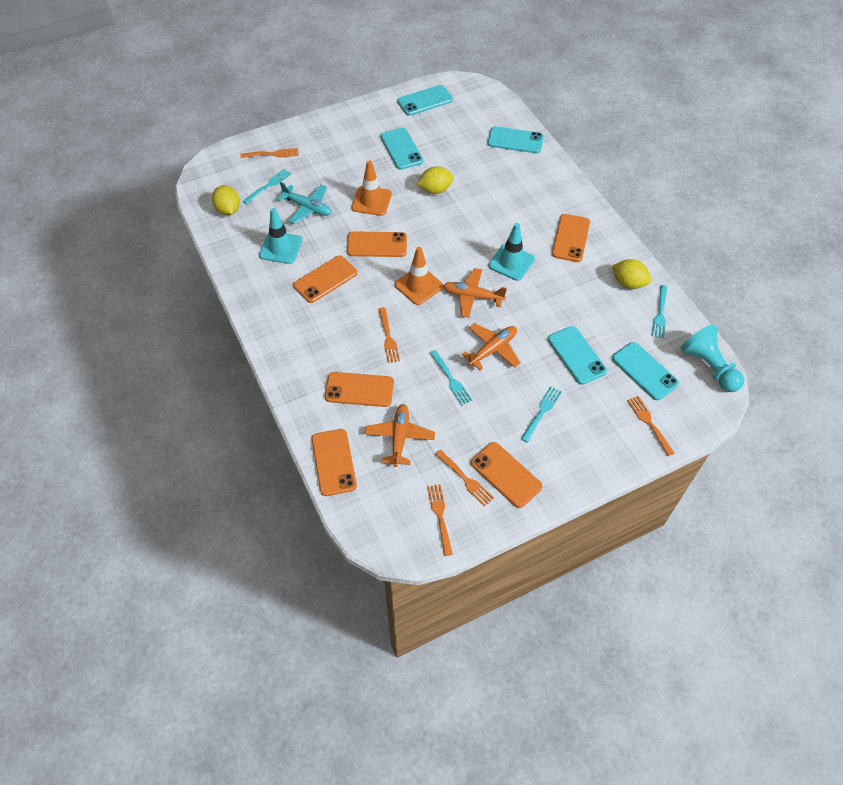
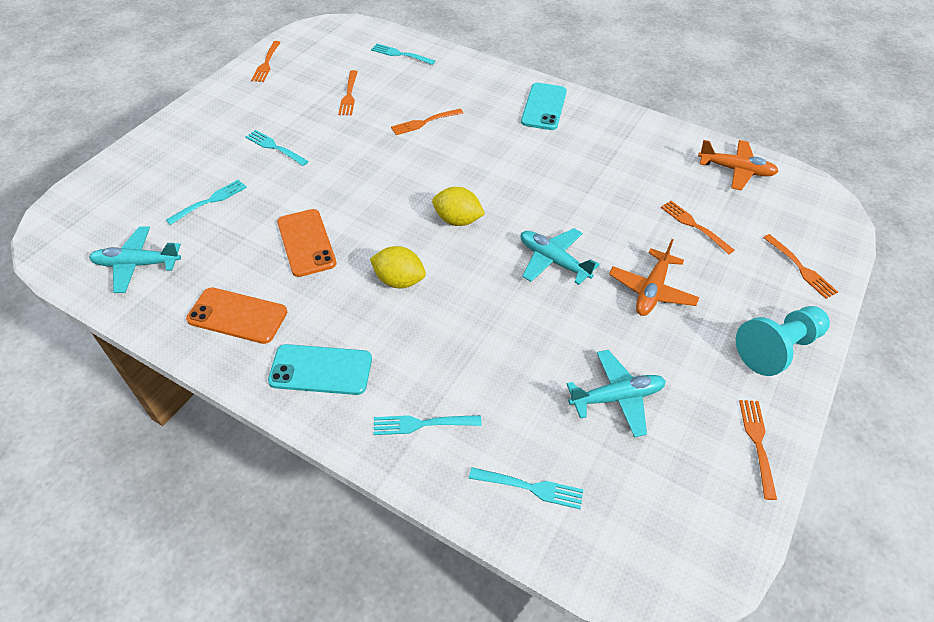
orange fork: [240,148,298,158] [378,307,400,363] [427,484,453,556] [435,450,494,506] [627,396,674,456] = 5 -> [251,41,281,82] [338,70,358,115] [391,109,463,135] [661,201,734,254] [739,400,777,500] [763,234,838,299] = 6
orange phone: [293,256,357,303] [312,429,357,496] [325,372,394,407] [347,231,407,257] [471,442,543,508] [552,214,590,262] = 6 -> [186,287,287,344] [277,209,336,277] = 2
orange plane: [365,404,435,467] [443,268,507,318] [462,323,521,371] = 3 -> [609,239,699,316] [698,140,779,190] = 2
orange traffic cone: [352,160,392,216] [395,247,443,305] = 2 -> none = 0
turquoise fork: [243,169,291,204] [430,350,472,405] [521,386,562,443] [652,285,668,338] = 4 -> [166,179,247,225] [246,130,309,166] [371,44,435,65] [374,415,482,435] [469,467,583,509] = 5
turquoise phone: [380,128,423,170] [397,85,453,116] [488,126,544,153] [548,326,607,385] [612,342,679,400] = 5 -> [268,344,372,395] [521,83,567,130] = 2
turquoise plane: [277,182,331,224] = 1 -> [89,227,181,293] [520,228,600,285] [567,350,666,438] = 3
turquoise traffic cone: [259,208,302,264] [488,223,535,281] = 2 -> none = 0
yellow lemon: [212,185,240,215] [417,167,454,194] [612,259,651,289] = 3 -> [370,246,426,288] [432,187,485,226] = 2

